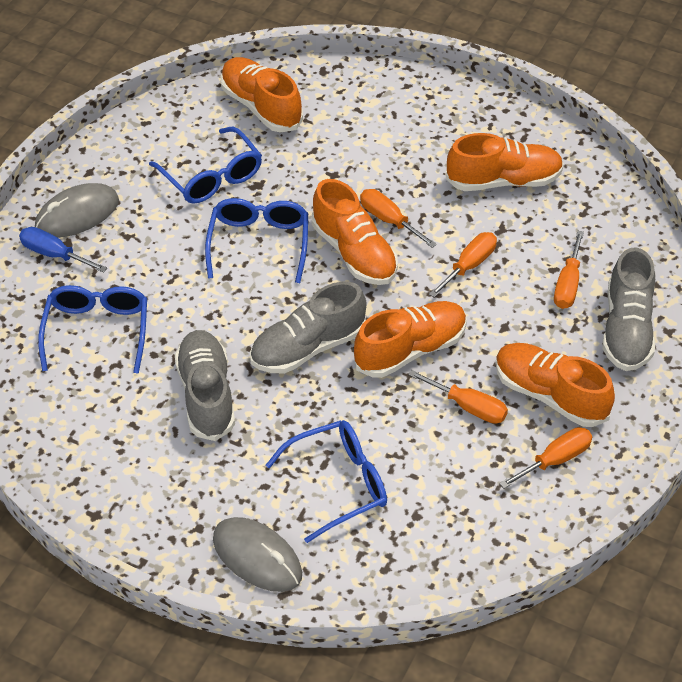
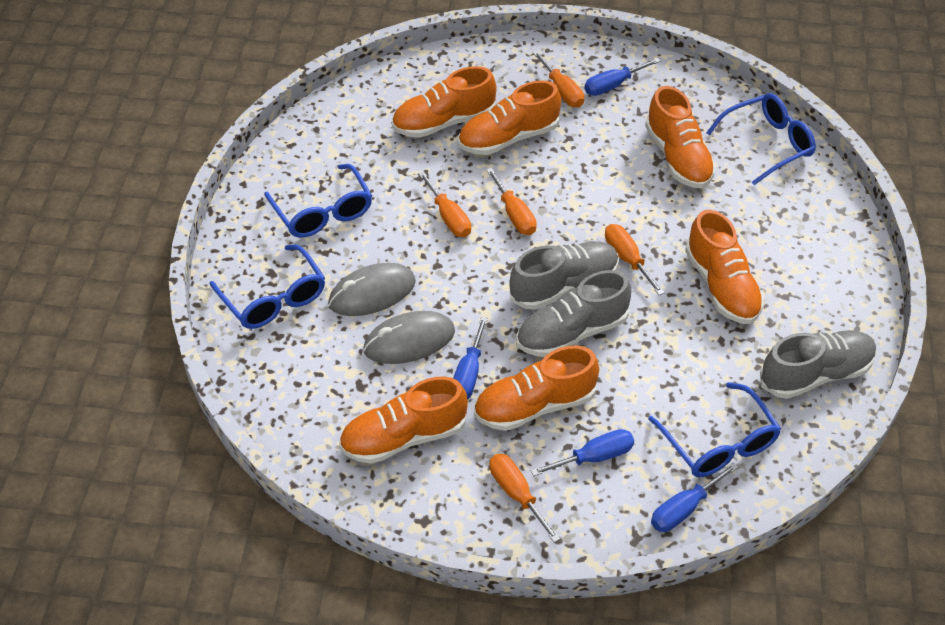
blue screwdriver: [19,227,107,273] = 1 -> [453,316,488,400] [531,429,634,476] [584,58,660,96] [651,462,739,532] = 4
orange shoe: [221,57,303,132] [312,179,398,285] [354,301,467,378] [446,133,564,191] [496,343,615,427] = 5 -> [339,376,468,464] [392,66,496,138] [458,80,561,155] [474,345,599,431] [645,86,716,188] [685,210,764,324] = 6

